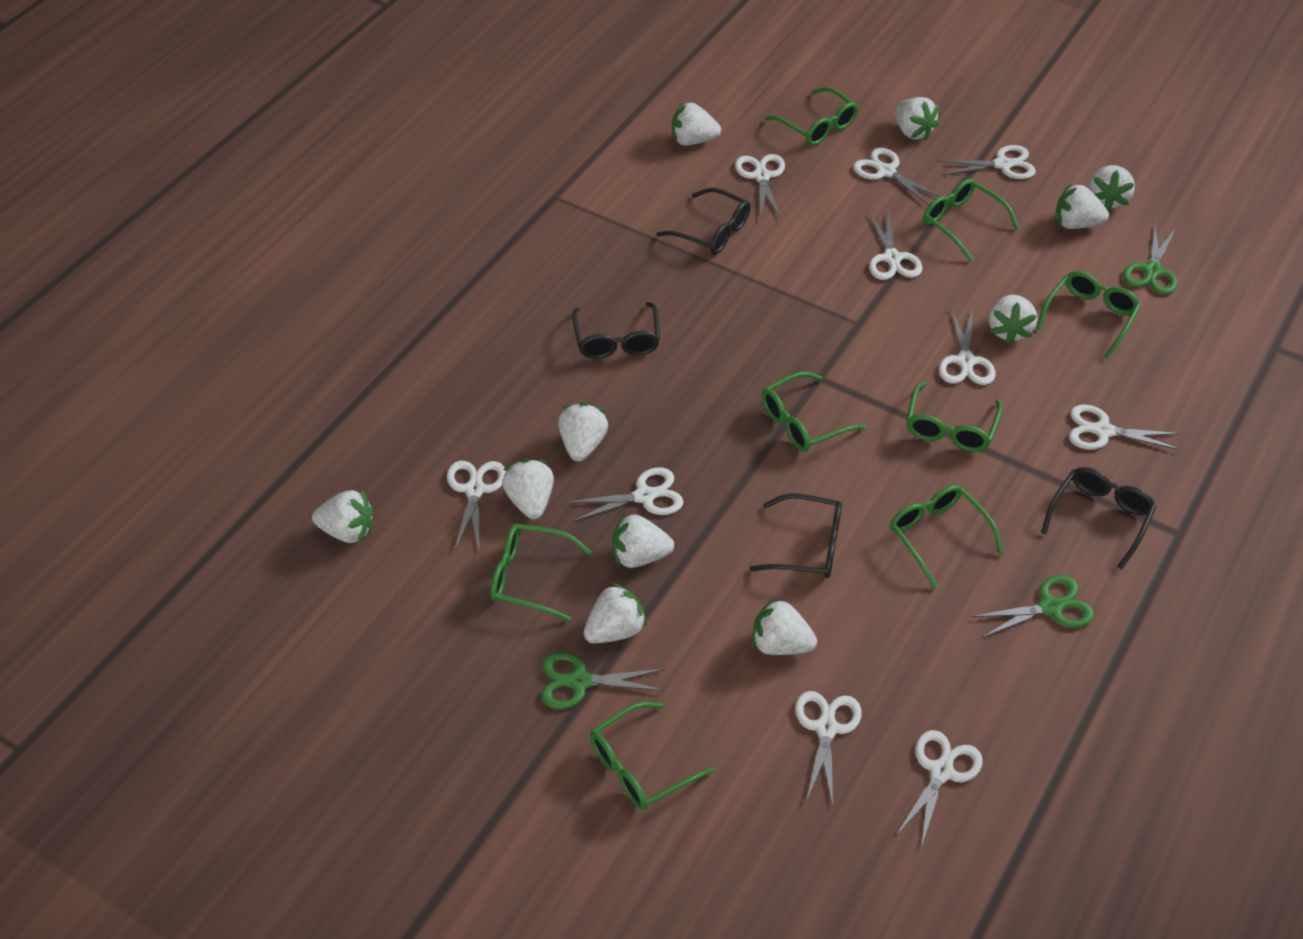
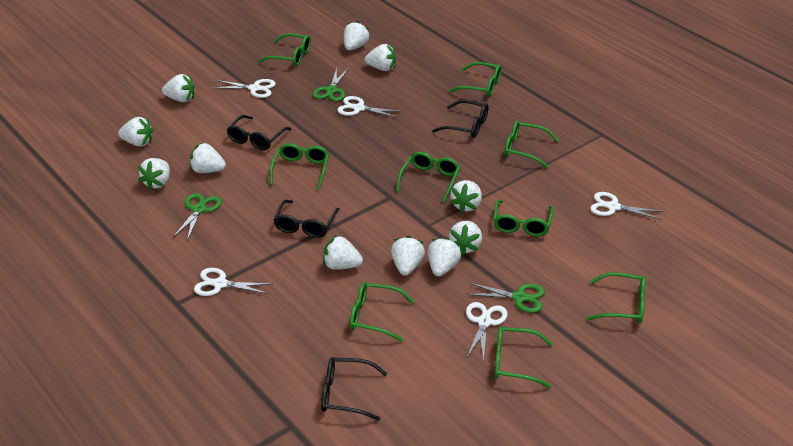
green glasses: [490,524,591,621] [590,702,715,810] [761,371,866,452] [765,87,858,146] [890,485,1004,589] [906,382,1003,452] [923,179,1019,261] [1037,271,1141,359] = 8 -> [258,33,311,66] [269,143,329,190] [350,282,415,342] [396,152,460,202] [449,62,502,97] [493,200,554,236] [494,327,553,388] [504,121,559,168] [587,272,646,323] = 9
white scissors: [447,461,506,550] [567,467,684,522] [735,154,785,219] [795,691,862,806] [853,148,940,205] [868,210,923,280] [896,730,983,847] [938,145,1036,179] [939,308,995,385] [1069,404,1181,450] = 10 -> [194,268,272,296] [213,79,276,98] [337,96,402,118] [466,302,508,361] [590,192,663,220] = 5

